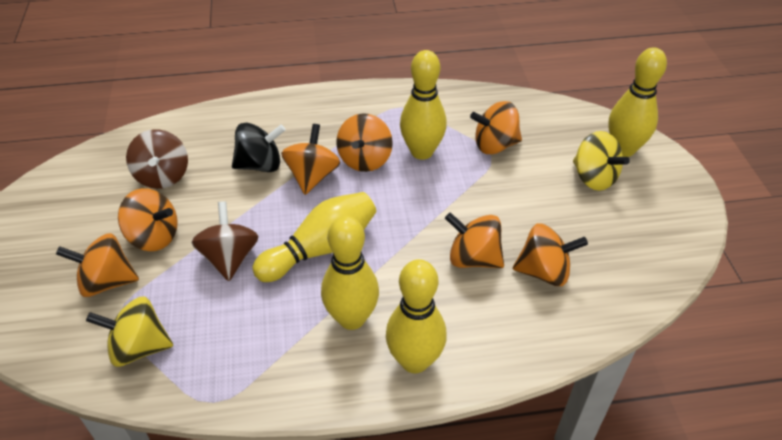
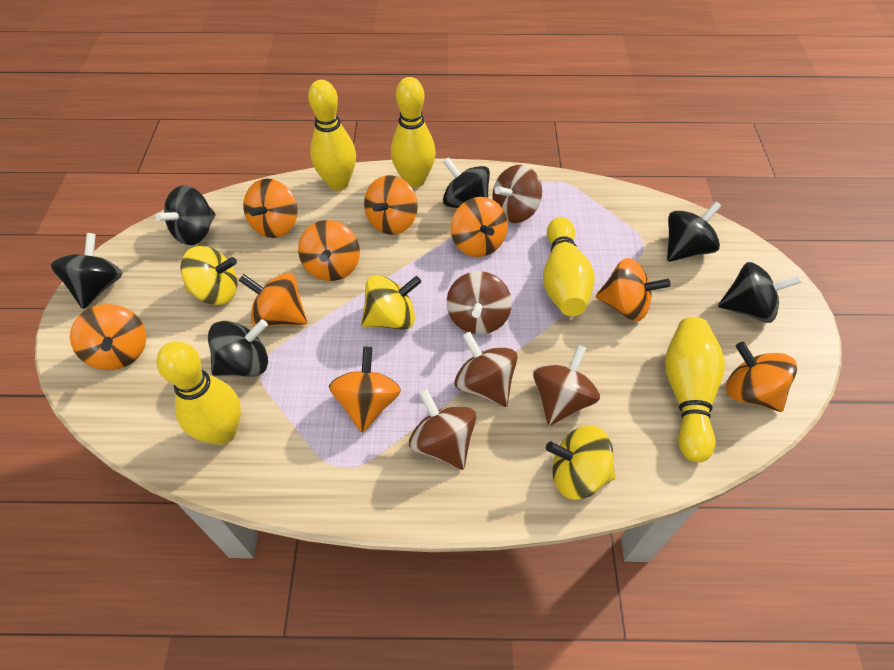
black spinning top: [232,122,286,172] = 1 -> [51,233,122,309] [155,185,216,245] [208,319,268,377] [443,157,490,208] [667,201,721,262] [718,262,801,323] = 6
brown spinning top: [126,129,188,189] [191,201,259,281] = 2 -> [409,389,476,470] [447,271,512,334] [454,332,517,407] [492,165,542,223] [533,345,600,425] = 5
orange spinning top: [56,233,139,297] [118,188,178,251] [281,124,340,195] [336,113,393,172] [445,212,504,268] [470,101,522,154] [513,223,588,286] = 7 -> [70,304,146,370] [239,273,307,327] [243,179,297,238] [298,220,360,281] [329,347,401,433] [364,175,418,235] [451,197,508,257] [596,258,671,322] [726,342,797,412] = 9
yellow spinning top: [86,296,173,367] [573,131,630,191] = 2 -> [180,246,238,305] [361,275,421,330] [546,426,616,500] = 3

